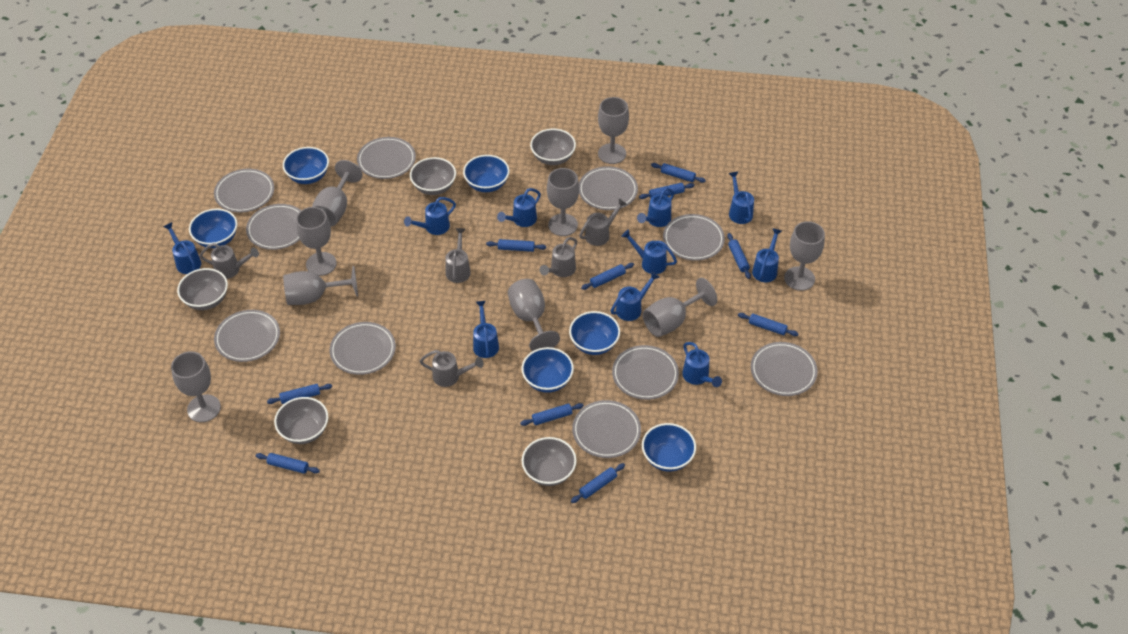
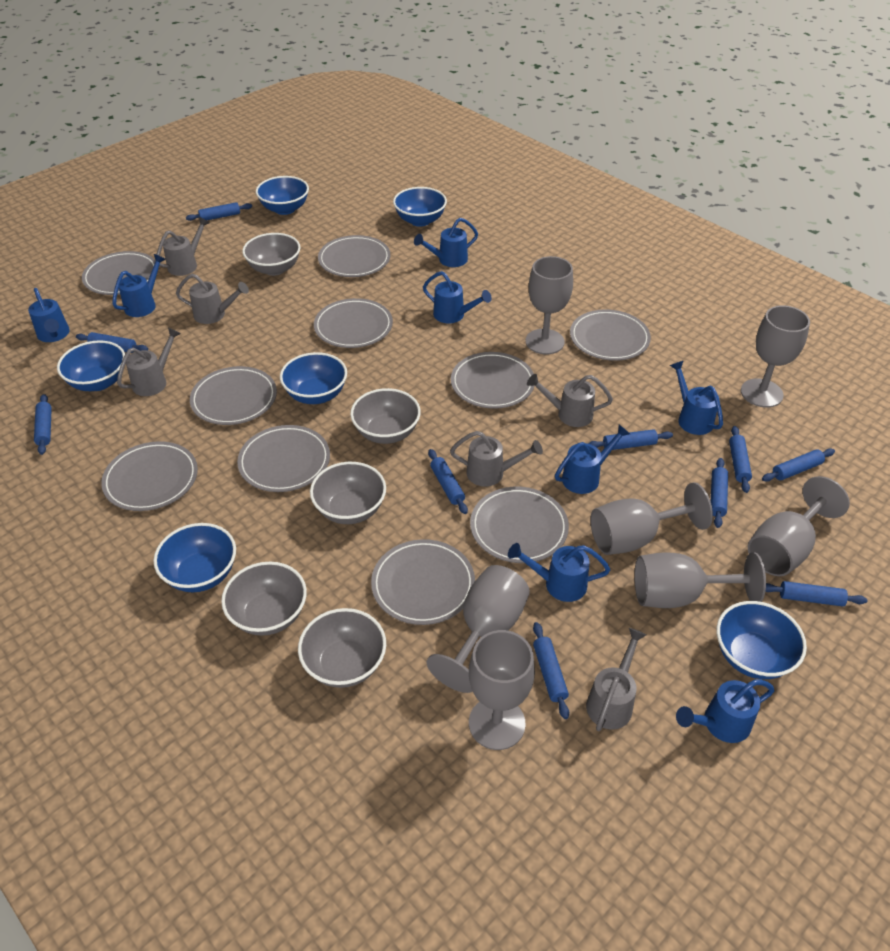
blue watering can: [163,222,201,274] [404,197,456,235] [473,301,499,358] [497,188,541,227] [611,271,660,321] [621,230,677,274] [637,188,674,227] [682,342,722,387] [729,171,754,224] [752,228,782,282] = 10 -> [28,288,70,342] [112,254,166,317] [414,218,478,267] [423,271,492,323] [508,543,610,602] [555,424,630,494] [670,361,723,435] [676,679,774,743] = 8
grey goblet: [171,351,221,422] [283,266,358,305] [296,207,337,276] [312,160,362,227] [508,279,560,351] [547,168,579,236] [598,97,629,164] [643,278,717,337] [784,221,825,291] = 9 -> [427,565,530,693] [469,630,535,750] [526,256,573,355] [590,482,713,555] [634,552,766,608] [741,305,810,408] [748,476,850,576] = 7
grey watering can: [200,243,259,279] [420,350,483,387] [445,228,471,283] [540,237,577,277] [579,199,627,246] = 5 -> [117,327,181,396] [156,217,210,276] [176,274,249,324] [450,431,543,487] [527,374,613,427] [586,628,646,731] = 6

